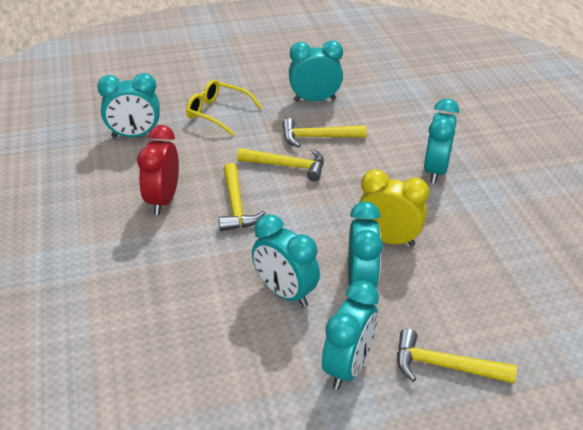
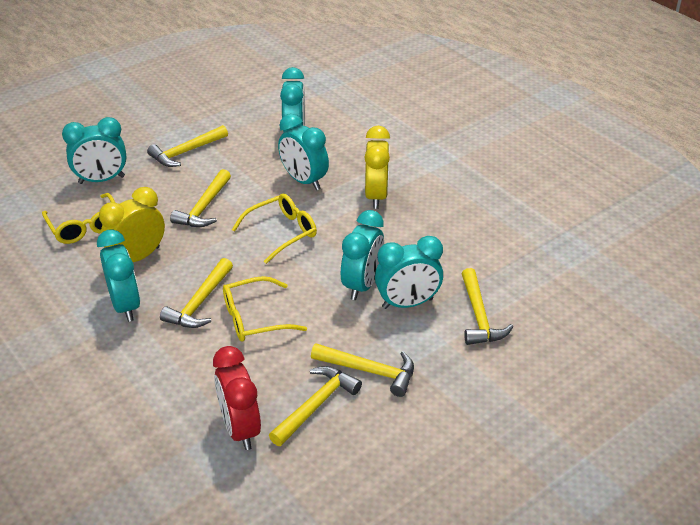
yellow clock: [358,169,429,247] = 1 -> [99,187,165,262] [364,126,390,209] = 2
yellow glasses: [186,79,262,136] = 1 -> [42,193,115,244] [223,276,307,342] [232,194,317,264] = 3
yellow hammer: [218,163,266,231] [237,148,324,181] [282,118,367,148] [397,328,517,383] = 4 -> [147,125,228,167] [160,258,233,328] [170,169,231,227] [269,366,362,446] [311,343,414,397] [462,268,513,345] = 6

